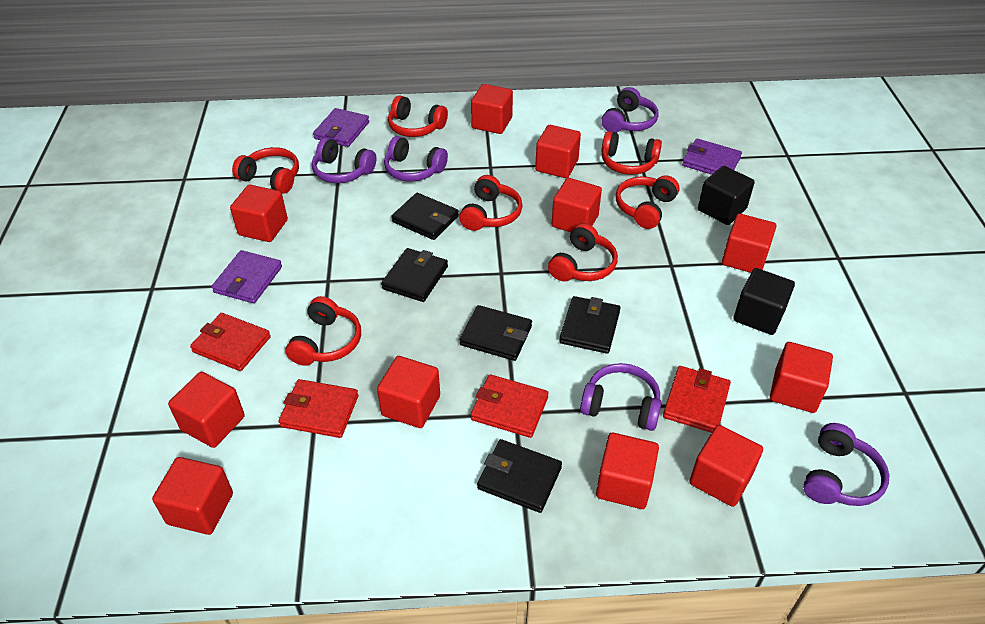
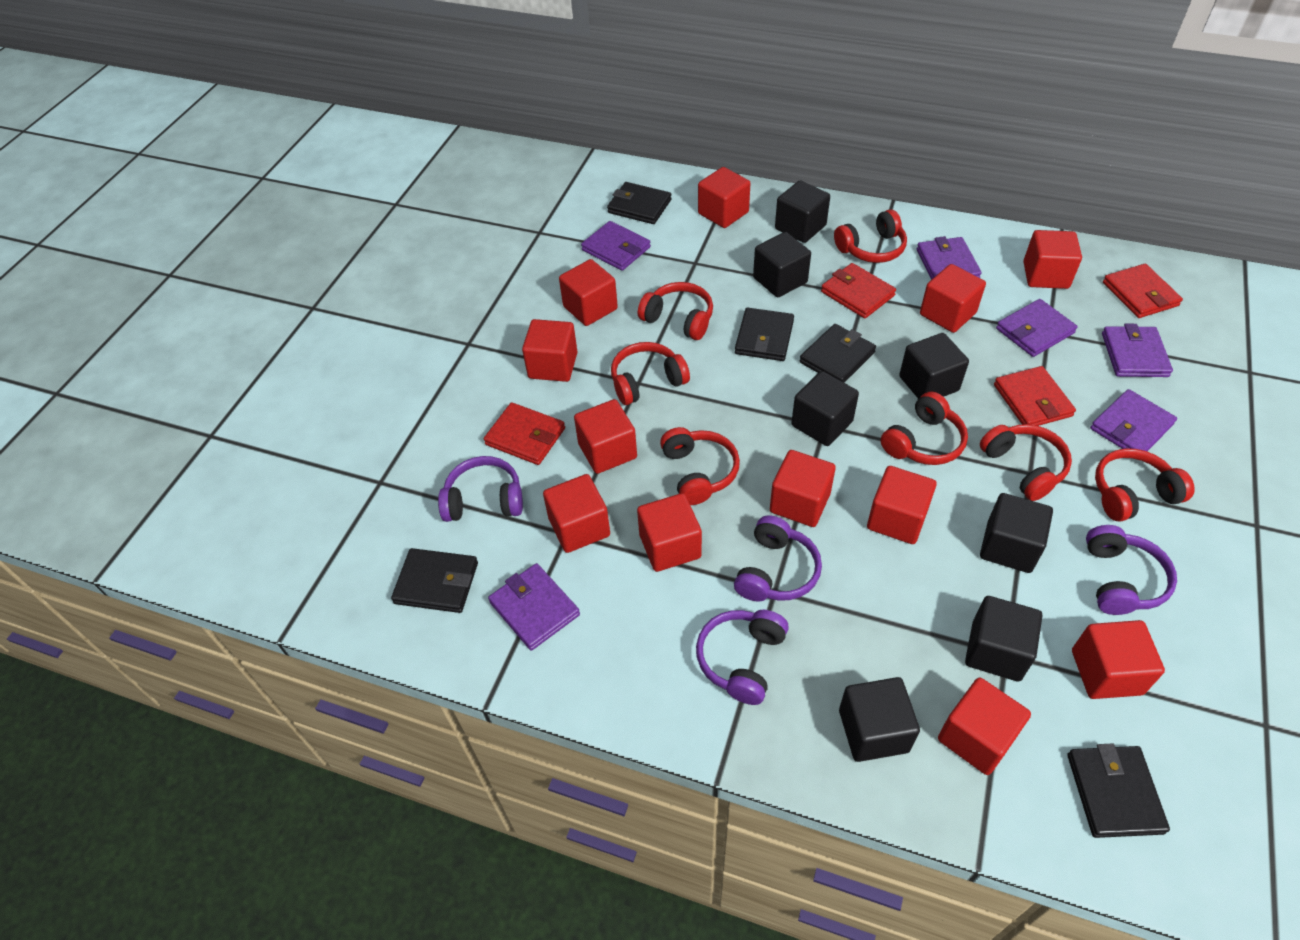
black cube: [698,166,755,225] [733,268,795,335] = 2 -> [753,232,811,298] [775,180,830,243] [791,371,859,446] [839,677,920,762] [899,333,969,399] [965,596,1042,681] [980,493,1053,573] = 7
purple headphones: [312,138,377,183] [384,136,448,182] [580,363,661,431] [601,87,659,133] [803,423,889,506] = 5 -> [438,456,523,522] [696,610,789,705] [734,515,822,601] [1086,525,1177,615] = 4
purple wallet: [212,250,282,303] [313,108,370,147] [682,138,742,175] = 3 -> [488,563,580,651] [581,221,651,271] [917,236,982,280] [996,299,1078,357] [1090,389,1177,451] [1102,324,1173,377] = 6
red cube: [152,457,233,535] [168,372,245,448] [230,185,288,242] [377,356,440,428] [471,84,513,134] [535,125,581,178] [552,178,602,232] [596,433,659,509] [689,425,763,507] [722,214,776,273] [770,342,833,413] = 11 -> [522,319,577,382] [543,474,610,553] [559,259,618,326] [574,399,637,474] [637,493,702,572] [698,167,751,228] [770,450,836,527] [867,466,937,544] [920,264,986,333] [938,678,1031,775] [1023,230,1082,289] [1072,620,1165,699] = 12

